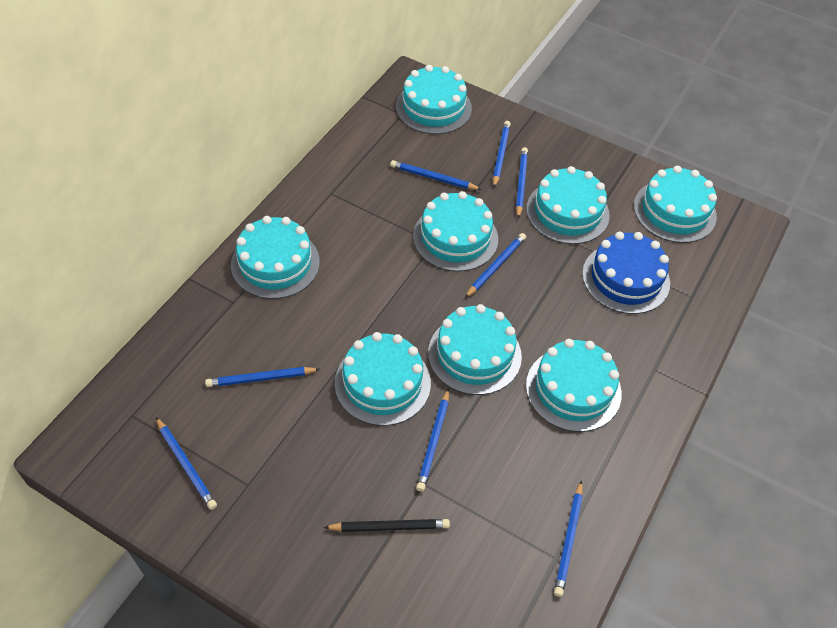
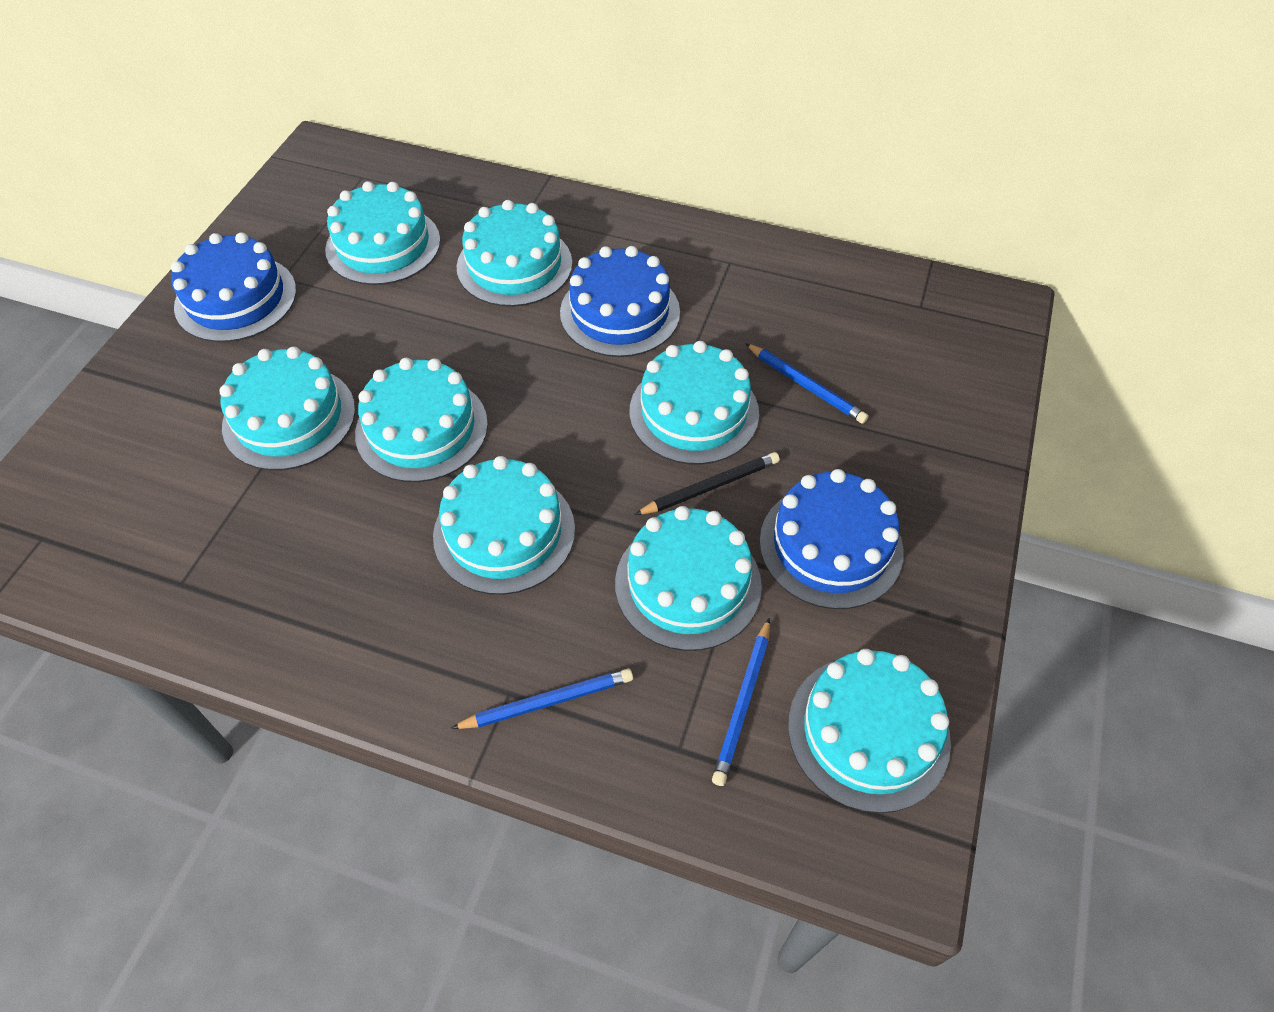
blue cake: [582,232,670,314] = 1 -> [171,232,296,342] [560,246,680,357] [760,469,904,609] = 3
blue pencil: [156,417,217,510] [205,367,320,387] [390,160,482,190] [416,388,449,492] [465,233,526,298] [493,121,511,188] [516,147,528,219] [554,480,583,597] = 8 -> [450,668,633,729] [712,618,770,786] [745,343,869,424] = 3

